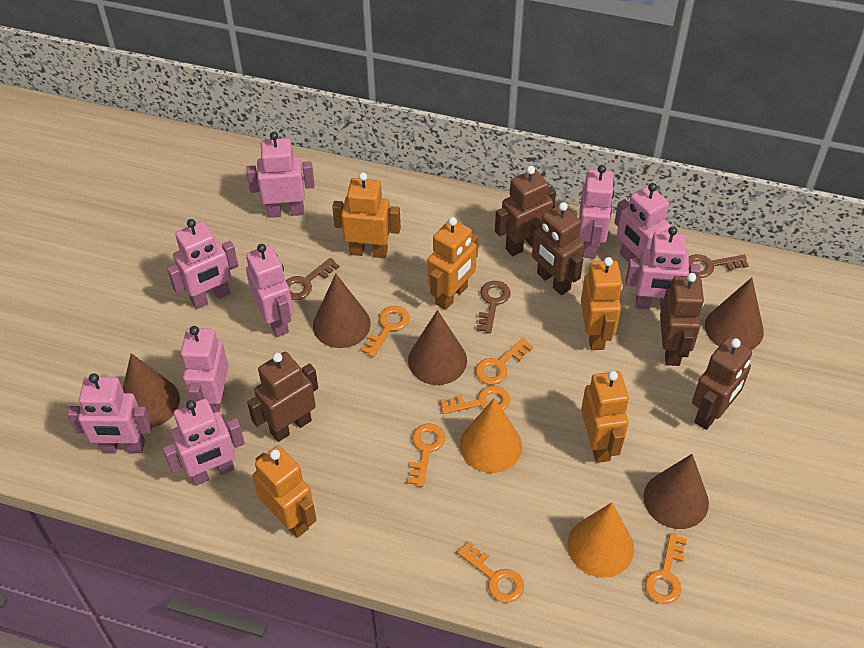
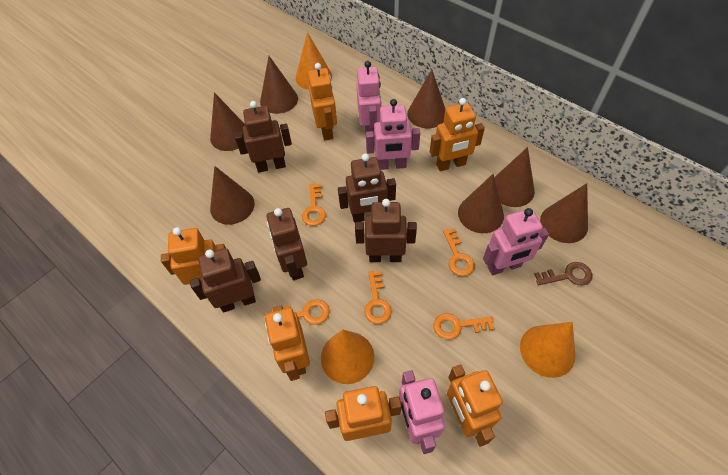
brown cone: [123,353,180,428] [313,274,371,348] [408,310,467,385] [644,454,709,529] [705,277,764,350] = 5 -> [210,93,245,151] [210,166,255,225] [260,56,298,114] [407,70,445,128] [458,174,504,233] [494,147,535,207] [540,183,588,243] = 7
brown key: [286,258,339,300] [476,281,511,333] [689,254,749,278] = 3 -> [534,262,592,285] = 1
orange cone: [460,398,522,473] [568,502,634,578] = 2 -> [296,32,332,90] [321,329,374,384] [520,322,575,378] = 3
orange key: [361,306,410,357] [407,423,445,487] [440,386,510,414] [457,541,524,603] [475,338,533,385] [645,533,687,604] = 6 -> [271,299,330,325] [302,184,326,226] [364,271,392,324] [433,313,494,340] [443,228,475,276] = 5
orange robot: [253,446,317,538] [332,172,401,258] [428,217,478,310] [581,257,623,350] [581,371,629,463] = 5 -> [161,227,226,285] [265,306,310,381] [308,63,337,141] [325,386,401,441] [430,98,485,171] [447,364,503,447] = 6
pink robot: [67,373,152,453] [163,399,245,486] [167,219,238,309] [180,326,229,413] [246,132,315,218] [246,244,293,337] [578,165,615,259] [614,183,671,261] [626,226,701,310] = 9 -> [357,61,381,135] [366,99,420,170] [399,370,445,454] [483,208,549,275] = 4

